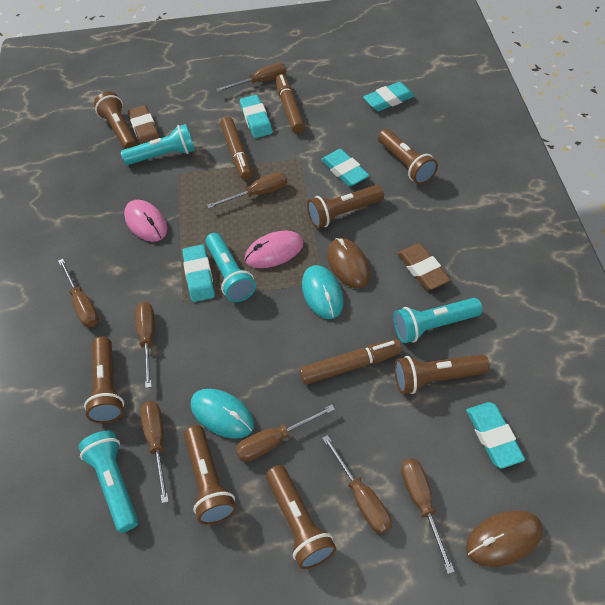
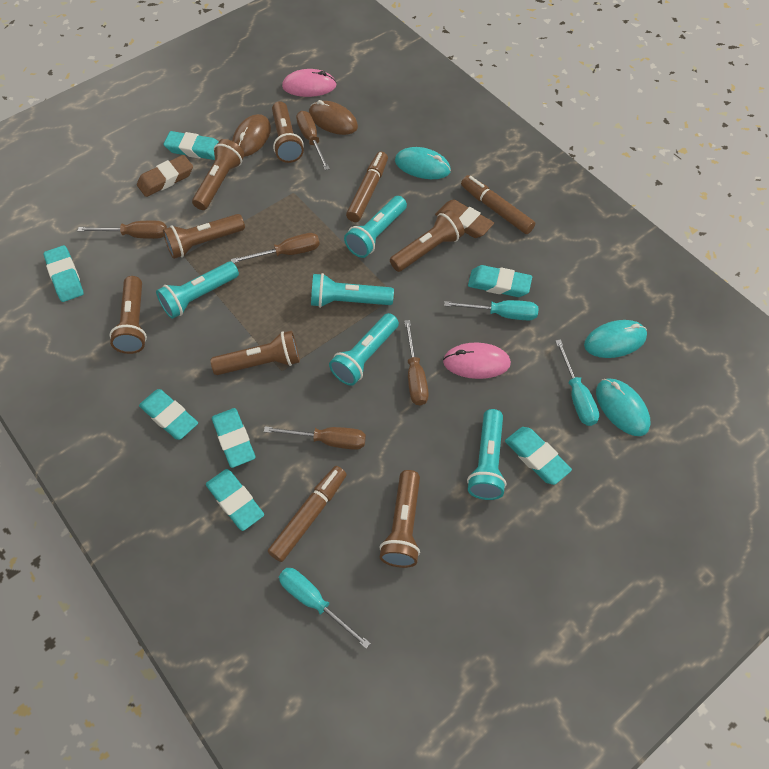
brown screwdriver: [58,259,99,327] [135,302,155,388] [140,401,169,503] [207,172,287,208] [216,63,286,92] [235,404,335,462] [322,435,392,534] [401,459,455,574] = 8 -> [78,221,167,239] [231,233,320,263] [264,426,366,450] [296,111,330,170] [404,320,429,405] = 5
turquoise eraser: [182,245,215,302] [240,95,272,138] [321,149,369,187] [363,82,415,111] [466,402,525,469] = 5 -> [44,245,84,302] [139,389,198,440] [164,131,218,160] [206,469,264,531] [212,408,256,468] [468,265,532,297] [505,427,572,485] = 7
turquoise flashlight: [78,431,138,533] [121,124,195,165] [205,233,256,302] [393,298,482,343] = 4 -> [156,262,239,319] [311,273,394,308] [329,313,399,386] [344,196,407,258] [467,409,506,500] = 5
turquoise mouse: [191,389,254,439] [302,265,344,319] = 2 -> [395,147,451,179] [584,320,647,358] [596,378,651,436] = 3
turquoise screwdriver: none = 0 -> [279,568,371,649] [444,300,539,320] [555,339,599,426] = 3

